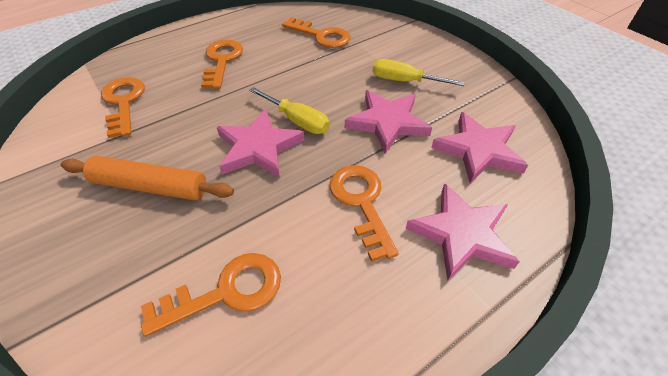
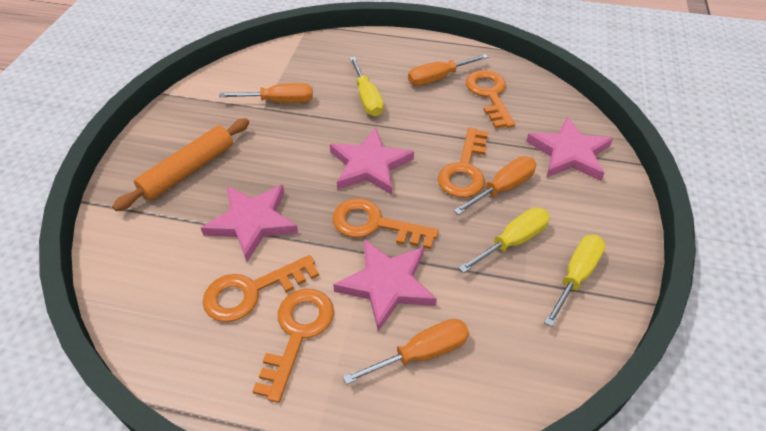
orange screwdriver: none = 0 -> [219,83,313,103] [343,319,469,385] [408,54,489,86] [454,156,536,215] = 4
yellow screwdriver: [249,87,330,134] [372,59,465,86] = 2 -> [349,57,384,117] [458,208,550,273] [544,234,605,327] = 3

